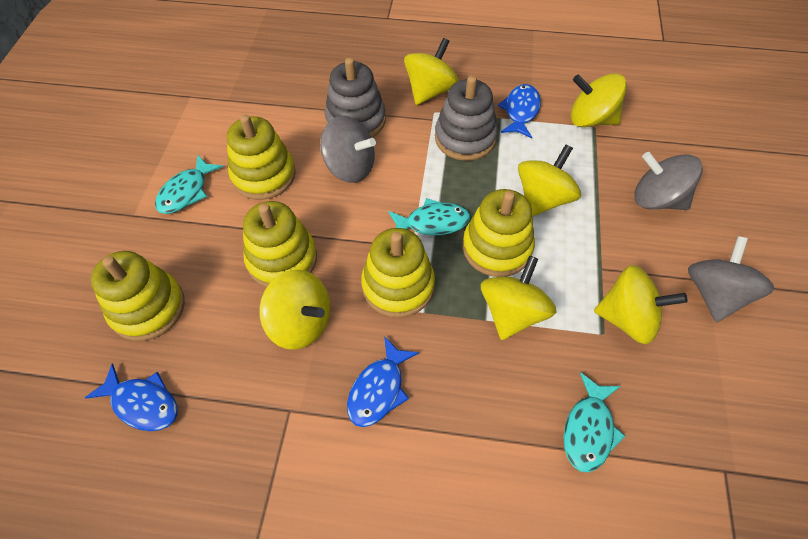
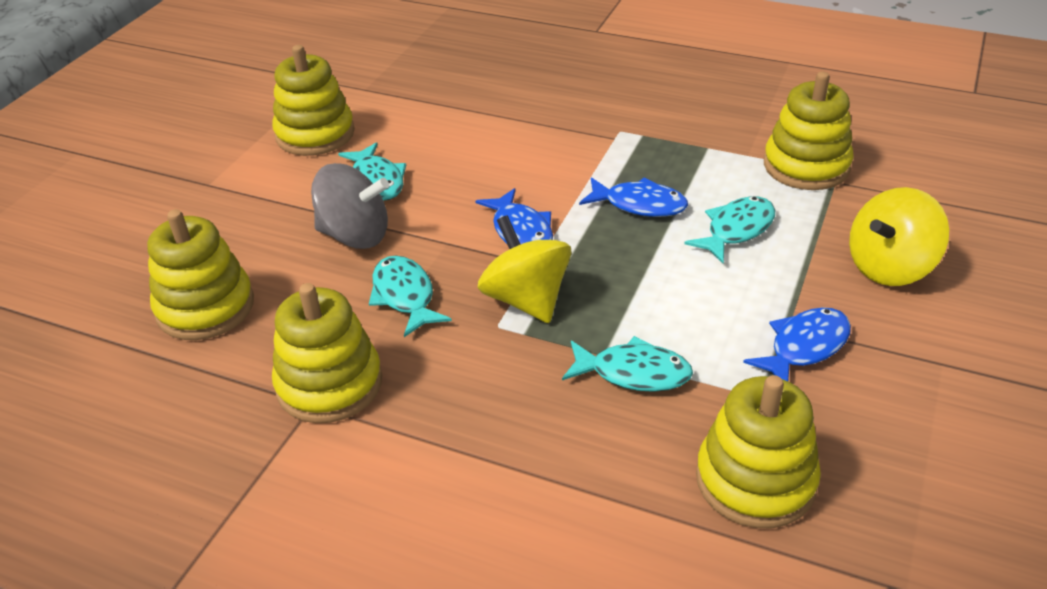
grey spinning top: [320,116,376,183] [634,152,703,210] [688,236,775,322] = 3 -> [311,163,389,249] = 1
grey stacking toy: [325,57,386,138] [435,76,498,161] = 2 -> none = 0
turquoise fish: [155,155,223,214] [388,198,470,236] [563,372,625,473] = 3 -> [338,142,406,201] [369,255,452,337] [562,336,693,392] [684,196,775,264] = 4
yellow spinning top: [259,270,330,350] [404,38,459,105] [481,256,556,340] [518,144,581,217] [571,73,627,127] [594,265,688,344] = 6 -> [478,215,571,323] [849,187,949,286] = 2

